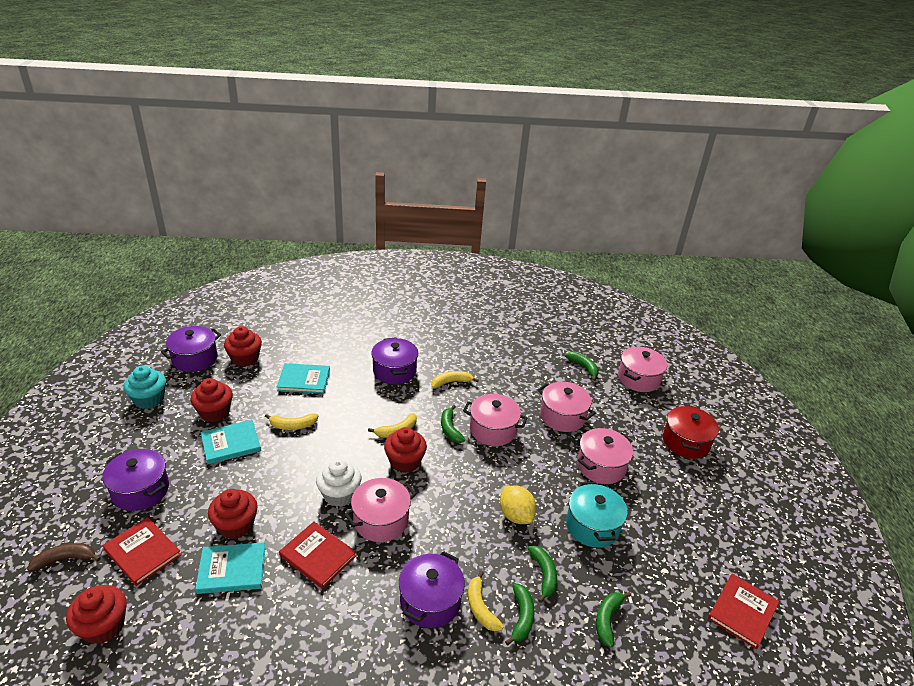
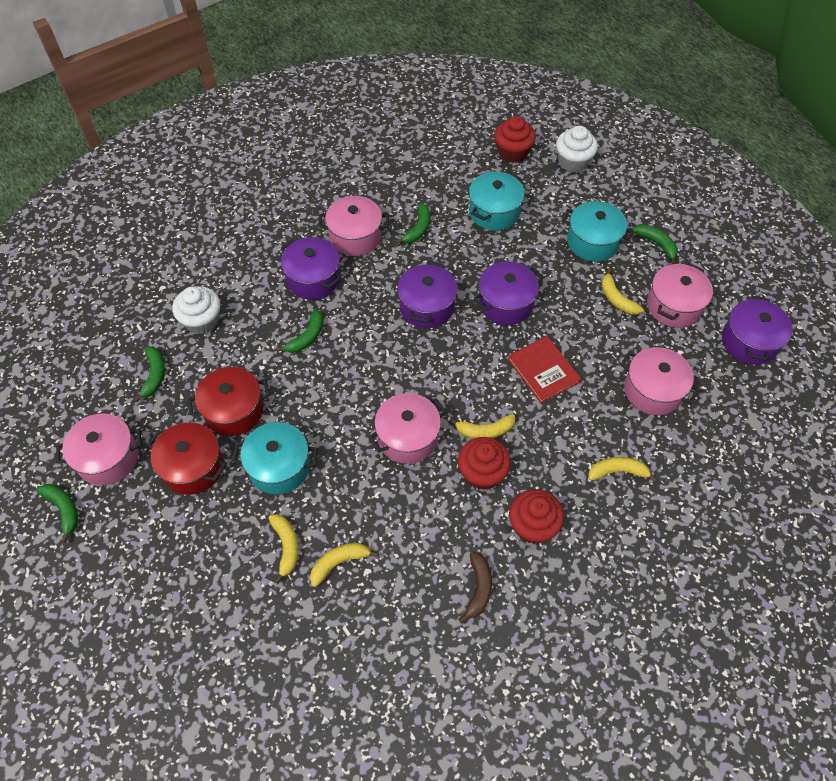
red book: [103,517,181,586] [279,521,356,589] [708,574,779,649] = 3 -> [508,336,581,403] = 1
red cupcake: [66,585,127,644] [191,378,233,422] [208,489,258,539] [224,326,262,367] [384,427,427,473] = 5 -> [458,437,511,490] [494,116,536,163] [509,489,564,544] = 3
red pot: [663,405,719,459] = 1 -> [147,423,226,495] [187,367,270,436] = 2
turquoise book: [195,542,266,594] [201,420,261,464] [277,363,330,394] = 3 -> none = 0
turquoise cupcake: [123,366,166,409] = 1 -> none = 0
turquoise pot: [566,482,627,548] = 1 -> [232,422,318,494] [469,172,525,231] [562,201,634,262] = 3
white cupcake: [316,459,361,507] = 1 -> [172,286,220,335] [556,126,598,172] = 2
yellow banana: [265,413,318,430] [368,413,417,438] [431,371,479,388] [468,571,504,631] = 4 -> [268,514,298,584] [310,543,379,587] [449,414,515,439] [588,457,657,482] [602,268,643,315] = 5
yellow lemon: [500,486,536,524] = 1 -> none = 0

